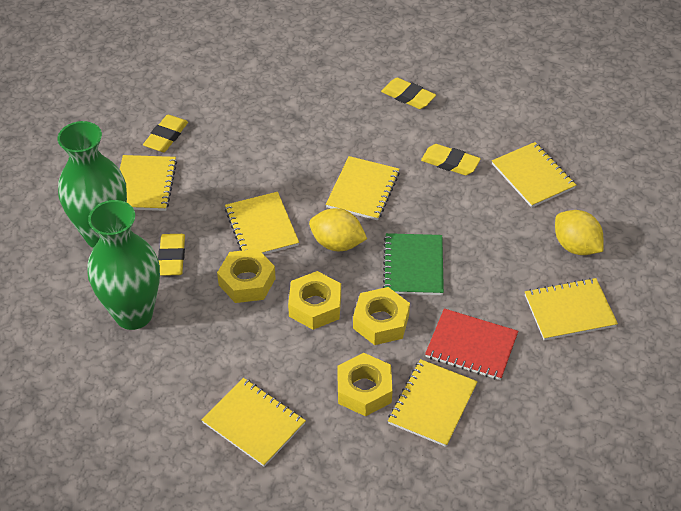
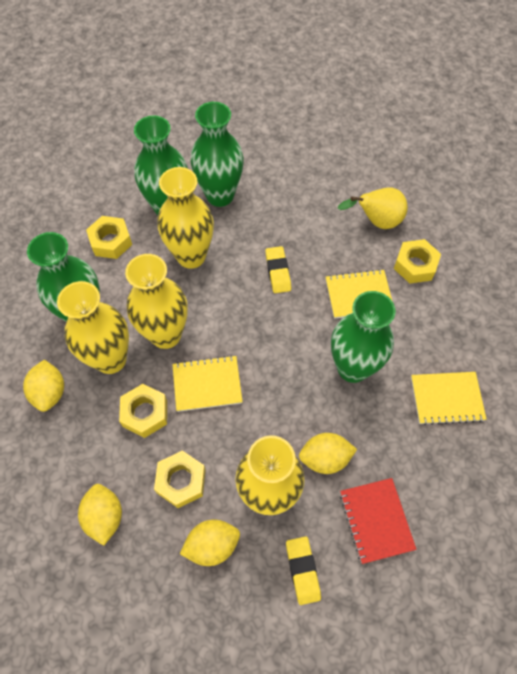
green notebook: [383,233,444,295] = 1 -> none = 0
green vase: [57,121,127,248] [87,200,160,330] = 2 -> [27,232,100,322] [134,115,188,216] [191,102,244,207] [331,291,396,383] = 4
yellow eraser: [143,115,188,152] [158,234,185,276] [381,78,436,109] [421,144,481,175] = 4 -> [265,246,291,293] [286,536,321,605] = 2
yellow lemon: [309,208,367,251] [555,210,603,255] = 2 -> [23,360,64,412] [78,484,122,546] [180,520,240,566] [299,433,357,474] = 4
yellow notebook: [120,155,177,211] [201,378,306,467] [225,192,299,255] [326,156,400,220] [388,359,478,447] [492,142,576,208] [525,278,618,341] = 7 -> [172,355,243,412] [326,269,393,319] [411,372,487,425] = 3
yellow pear: none = 0 -> [338,187,408,229] = 1
yellow vase: none = 0 -> [57,281,129,374] [125,254,188,349] [157,167,214,269] [235,435,305,515] = 4

